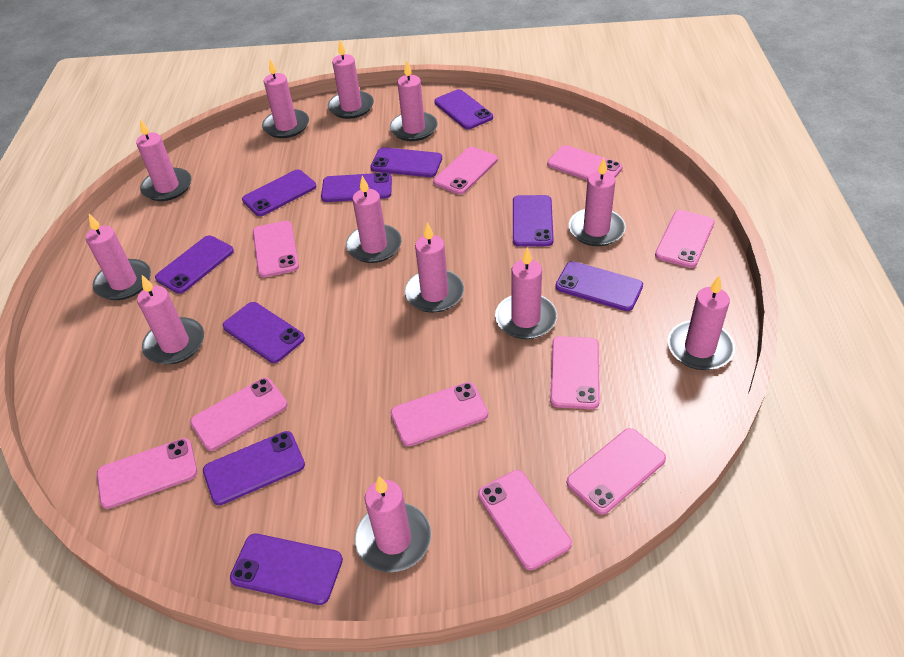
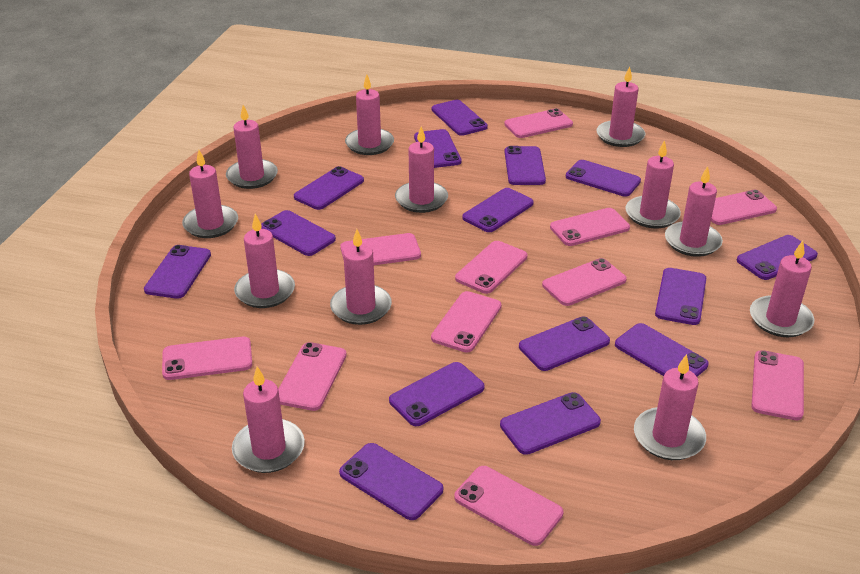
pink phone: [97,438,197,509] [190,378,287,451] [253,221,299,278] [390,382,488,446] [433,147,498,195] [478,470,572,570] [547,145,623,181] [550,336,600,409] [567,428,666,515] [655,210,715,268] = 10 -> [162,337,252,380] [278,342,347,411] [340,233,421,265] [431,291,502,353] [454,466,564,546] [455,241,527,294] [504,108,573,138] [542,258,627,306] [550,208,630,246] [711,190,777,225] [751,350,804,420] = 11
purple phone: [155,236,234,294] [203,431,305,505] [223,302,305,363] [230,534,343,605] [242,169,316,216] [321,172,392,202] [370,147,442,177] [434,89,493,129] [513,195,554,247] [555,261,643,311] = 10 -> [144,245,211,299] [261,210,336,256] [294,166,364,210] [339,443,443,520] [389,362,485,426] [414,129,462,168] [432,100,488,136] [462,188,534,232] [500,392,601,455] [505,146,546,185] [519,316,610,371] [566,160,641,197] [615,323,709,377] [655,268,706,325] [737,235,818,280] = 15

